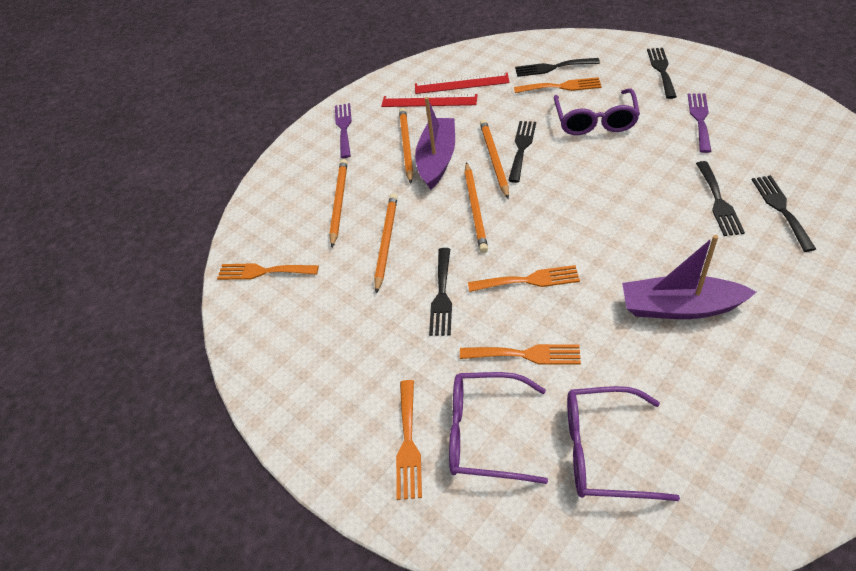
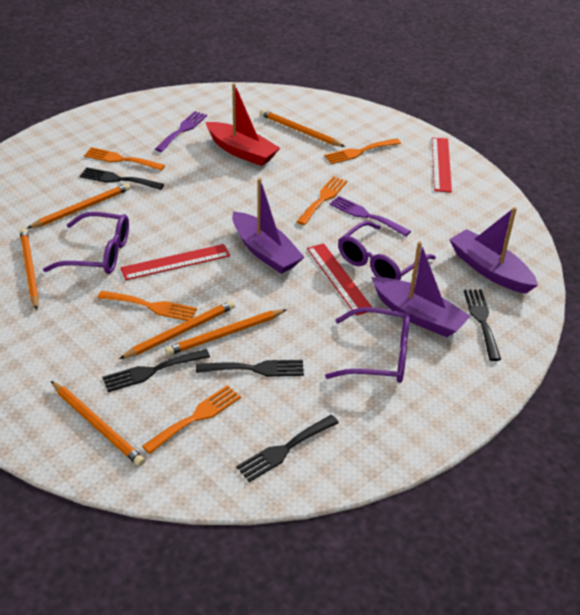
black fork: [429,248,452,336] [508,121,536,183] [515,58,600,77] [647,48,677,99] [696,161,745,236] [752,175,816,252] = 6 -> [80,167,164,190] [102,349,210,392] [196,360,304,376] [236,415,339,482] [464,289,501,361] = 5
orange pencil: [329,159,348,247] [374,194,397,294] [399,108,413,184] [465,162,488,253] [480,119,509,199] = 5 -> [20,228,39,310] [26,183,130,229] [51,381,145,466] [119,301,235,359] [165,309,287,355] [260,109,345,147] = 6
purple boat: [415,97,455,190] [622,235,757,319] = 2 -> [232,178,304,274] [371,241,470,337] [449,207,538,294] = 3
red boat: none = 0 -> [206,83,280,166] = 1
red ruler: [381,94,478,107] [415,73,509,94] = 2 -> [120,244,230,280] [307,243,372,316] [432,138,452,192] = 3

